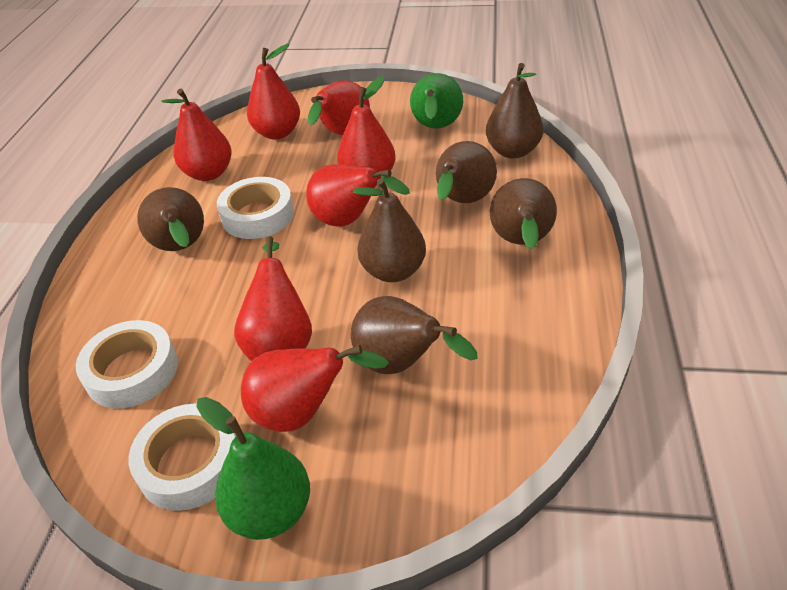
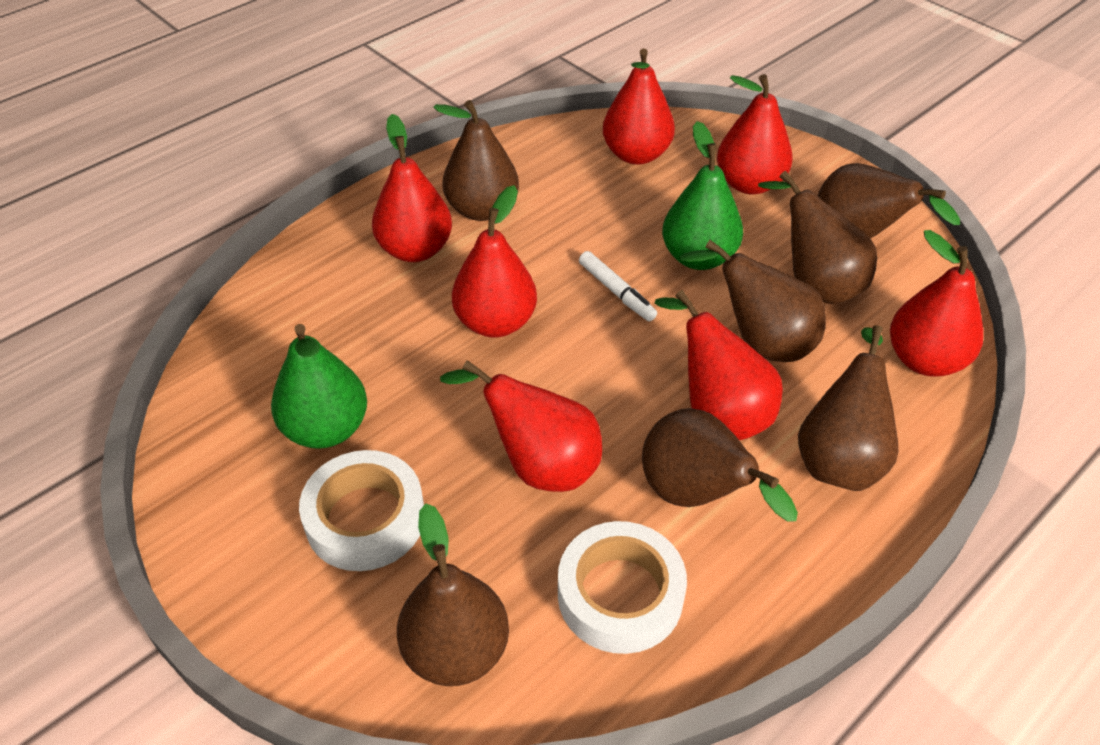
brown pear: [137,187,204,251] [351,296,478,374] [353,178,426,282] [436,141,497,203] [486,63,543,159] [490,178,557,249] = 6 -> [397,503,509,686] [433,100,519,221] [642,408,798,522] [679,240,826,362] [758,171,877,304] [798,325,898,491] [818,163,960,238] = 7
white marker: none = 0 -> [579,251,657,321] = 1
white tape: [76,320,178,408] [129,404,236,511] [217,177,294,239] = 3 -> [299,450,424,571] [558,521,687,654] = 2

